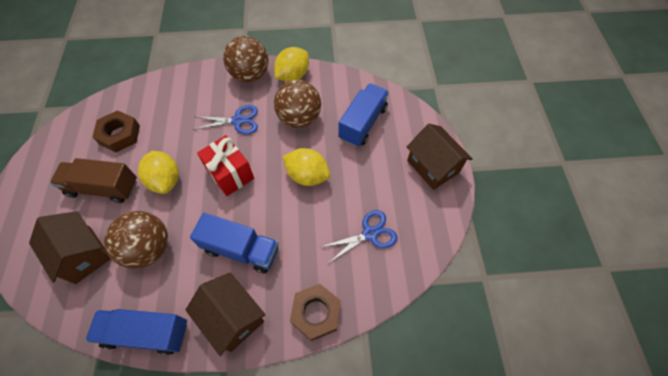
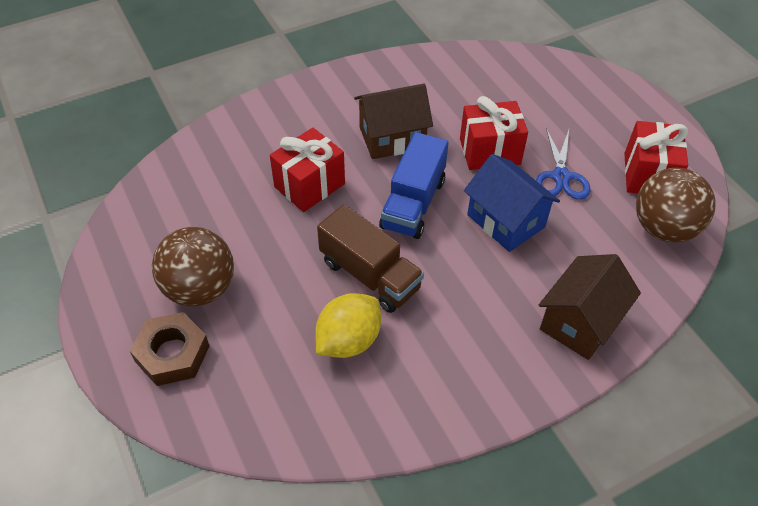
blue house: none = 0 -> [464,154,560,252] = 1
blue scissors: [193,105,258,134] [321,210,398,263] = 2 -> [536,128,590,200] = 1
blue truck: [86,309,187,355] [190,213,279,274] [338,83,389,147] = 3 -> [379,132,449,239] = 1
brown ball: [104,211,168,269] [223,36,269,82] [274,80,321,128] = 3 -> [152,227,234,306] [636,168,715,243] = 2
brown house: [29,211,111,284] [186,272,265,356] [407,124,473,190] = 3 -> [354,83,433,159] [539,254,641,360] = 2
brown nut: [92,110,140,152] [290,284,341,341] = 2 -> [130,312,209,386] = 1
red gift: [197,135,254,196] = 1 -> [270,128,345,212] [460,96,528,170] [624,121,688,194] = 3
yellow lemon: [138,151,179,194] [274,47,309,82] [283,148,330,186] = 3 -> [315,293,381,358] = 1

